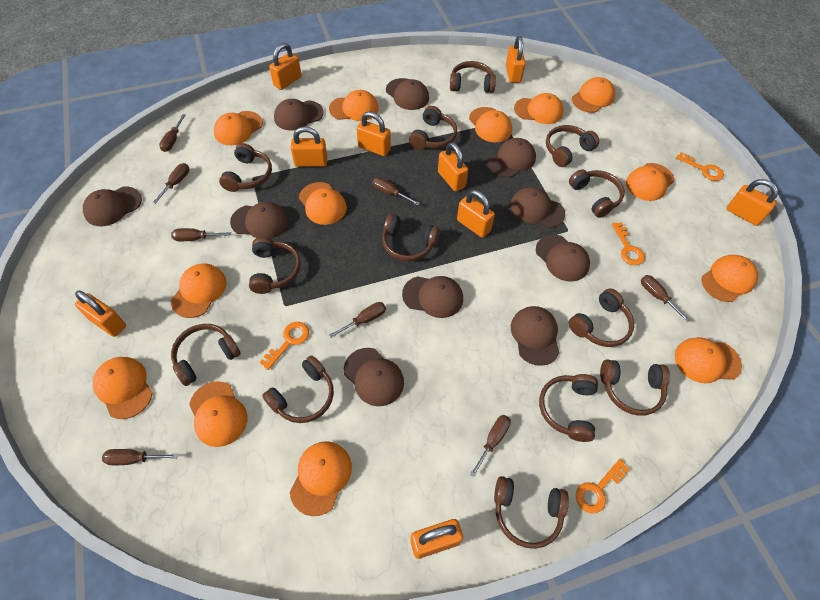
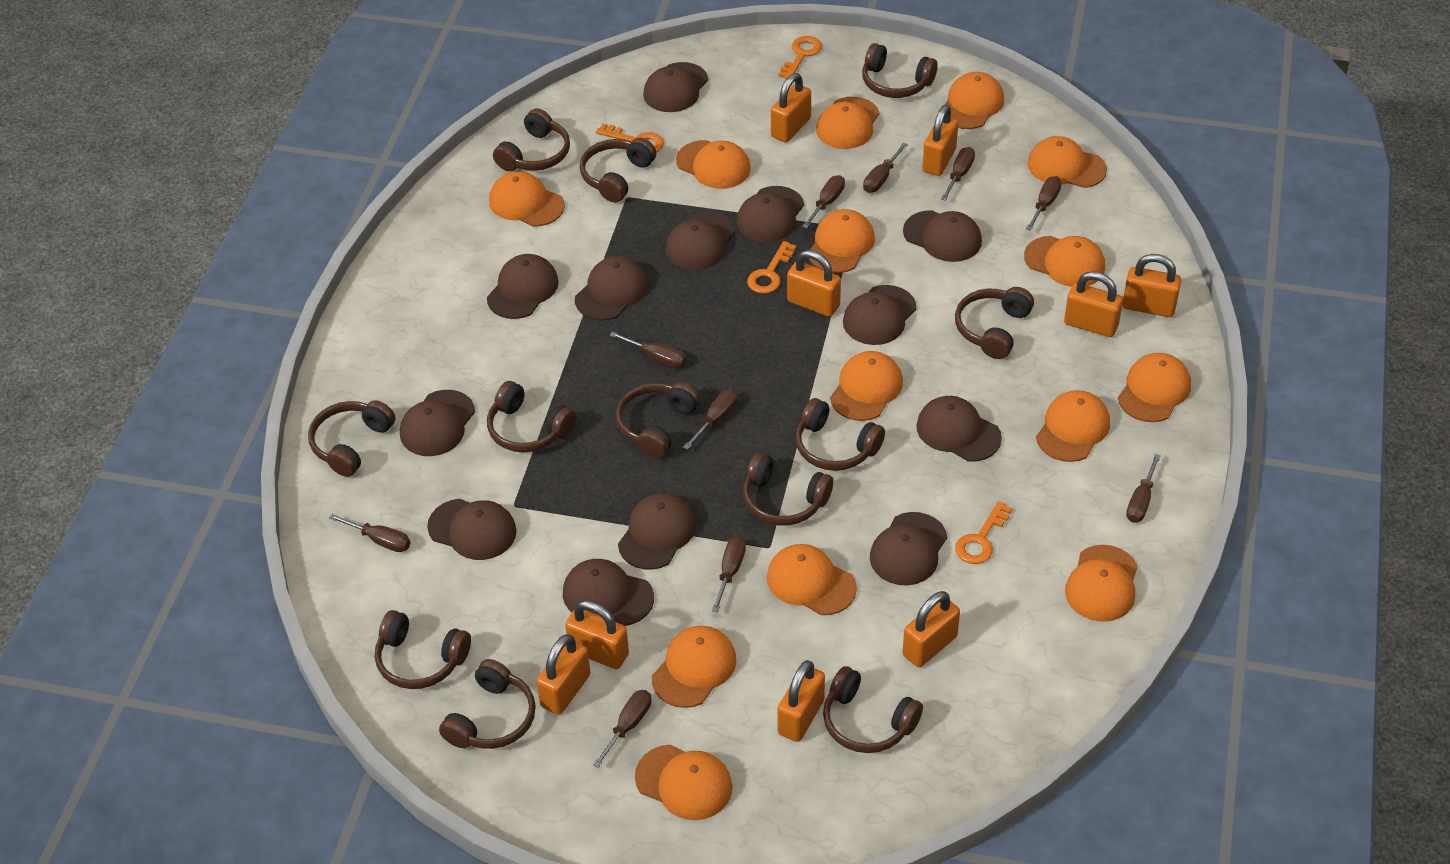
brown cap: [83,187,142,226] [230,202,288,239] [274,99,324,131] [344,348,404,406] [386,78,429,110] [402,276,463,318] [488,138,536,177] [510,187,565,228] [511,306,560,366] [536,235,590,281] = 10 -> [400,390,475,456] [427,499,517,560] [487,254,559,319] [563,559,654,626] [575,256,648,321] [618,493,696,570] [643,62,708,112] [666,213,735,270] [737,186,804,242] [843,285,916,345] [870,512,947,586] [903,210,982,262] [916,396,1002,461] = 13
brown headphones: [171,324,241,386] [219,143,272,192] [249,237,301,294] [262,355,334,423] [382,214,440,261] [409,106,457,150] [450,61,496,93] [494,476,569,549] [539,374,598,442] [546,125,599,167] [569,169,624,218] [569,289,634,347] [600,360,670,416] = 13 -> [308,400,395,477] [375,610,471,689] [439,659,536,749] [487,381,576,452] [493,108,570,171] [580,138,656,202] [616,382,700,458] [743,452,833,525] [795,398,885,471] [823,666,923,753] [862,43,938,98] [955,287,1034,359] = 12
brown screwdriver: [102,449,178,465] [152,163,189,204] [159,114,186,152] [171,228,231,241] [329,302,386,338] [372,177,420,205] [470,415,511,477] [641,275,690,322] = 8 -> [329,514,410,552] [593,690,652,768] [610,332,686,368] [683,389,738,450] [712,536,746,612] [802,175,845,228] [863,143,908,193] [941,147,975,201] [1026,176,1062,231] [1126,454,1161,523] = 10
orange cap: [93,357,153,419] [171,263,227,318] [189,381,248,447] [214,111,263,145] [290,441,352,516] [299,182,347,225] [329,90,379,121] [469,107,512,142] [514,93,564,124] [572,77,615,113] [626,163,674,201] [675,337,742,384] [702,255,758,302] = 13 -> [489,171,565,227] [635,745,732,820] [652,626,736,708] [676,140,751,189] [767,544,857,615] [809,209,875,273] [816,97,880,149] [830,351,903,421] [944,72,1004,129] [1024,236,1105,287] [1027,136,1107,188] [1036,390,1110,462] [1065,545,1138,622] [1118,353,1191,422] = 14

